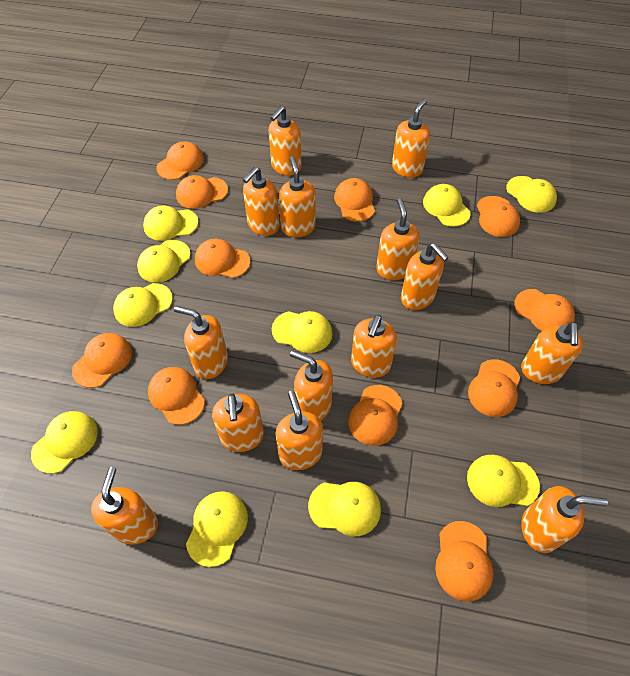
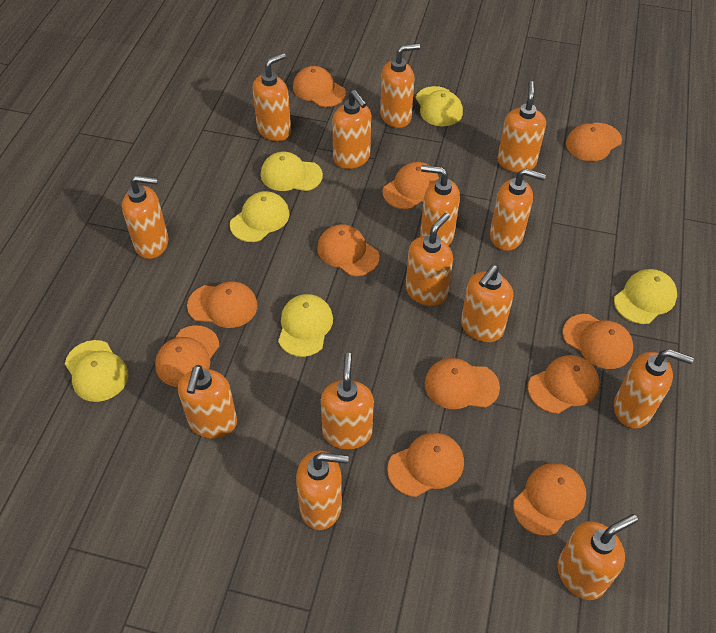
yellow cap: [31,411,98,474] [113,283,173,327] [137,240,191,283] [143,206,199,241] [186,491,248,567] [272,311,333,353] [308,482,381,536] [423,184,471,227] [467,455,540,507] [506,176,557,213] = 10 -> [65,340,128,402] [230,191,290,242] [261,152,323,191] [278,294,333,357] [416,86,463,127] [614,269,677,324] = 6

